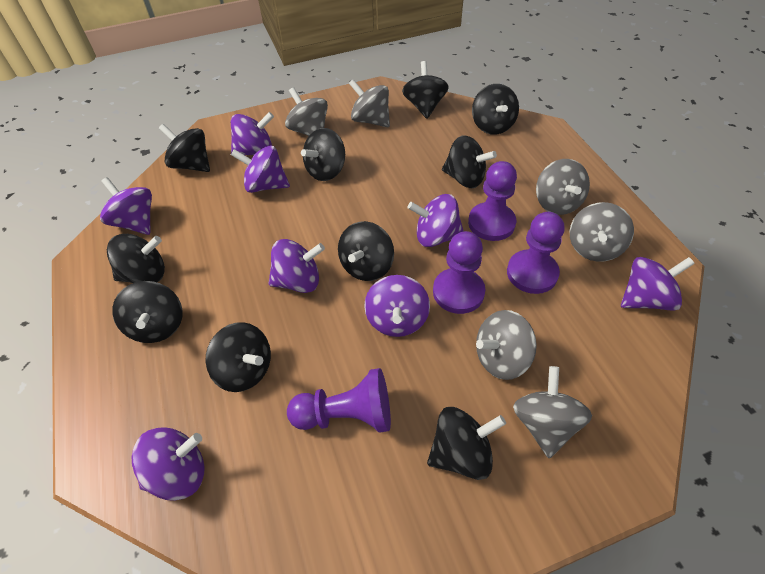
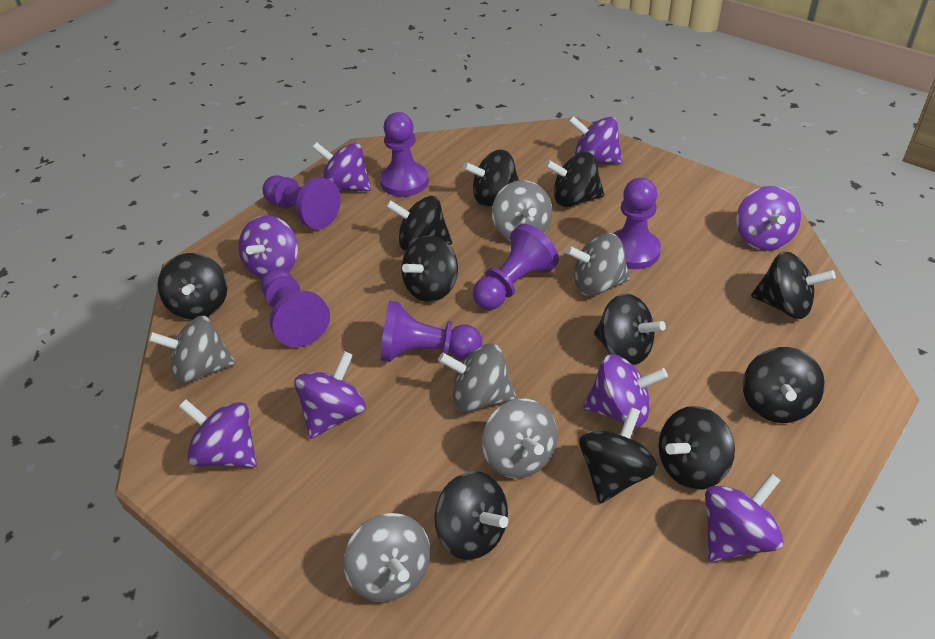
black spinning top: [107,234,165,283] [112,281,183,343] [159,124,210,172] [206,322,271,392] [301,128,345,181] [338,221,394,281] [402,61,449,119] [427,407,506,480] [442,135,497,188] [472,84,519,135] = 10 -> [157,253,227,320] [386,196,452,251] [401,235,458,302] [435,471,508,560] [463,150,519,207] [545,152,604,207] [579,407,658,504] [594,293,666,366] [659,406,735,490] [743,347,825,423] [751,251,836,319] = 11
purple pawn: [287,368,391,433] [433,231,485,314] [468,161,517,241] [507,212,565,294] = 4 -> [261,269,330,347] [263,175,341,229] [380,112,429,197] [380,301,482,362] [473,224,559,310] [613,178,661,269] = 6

